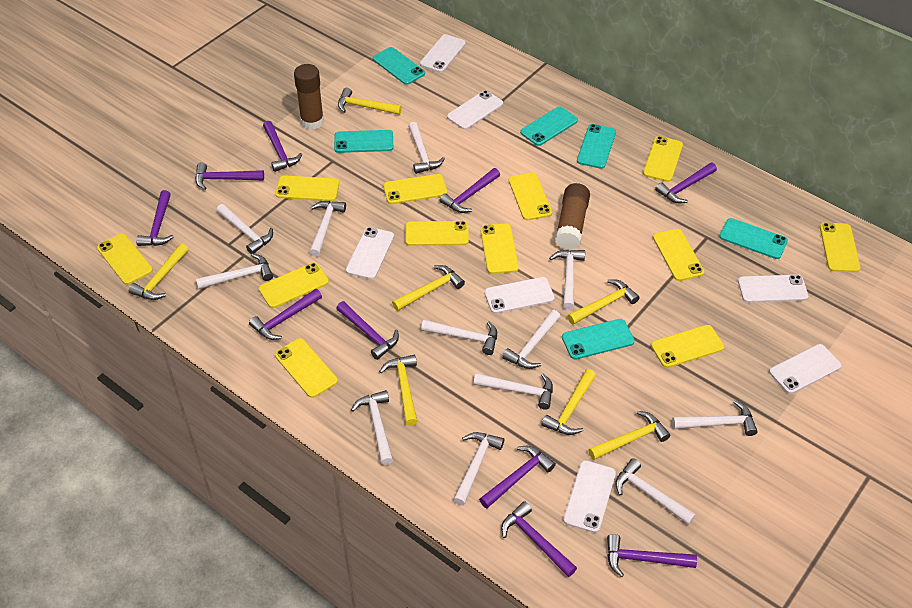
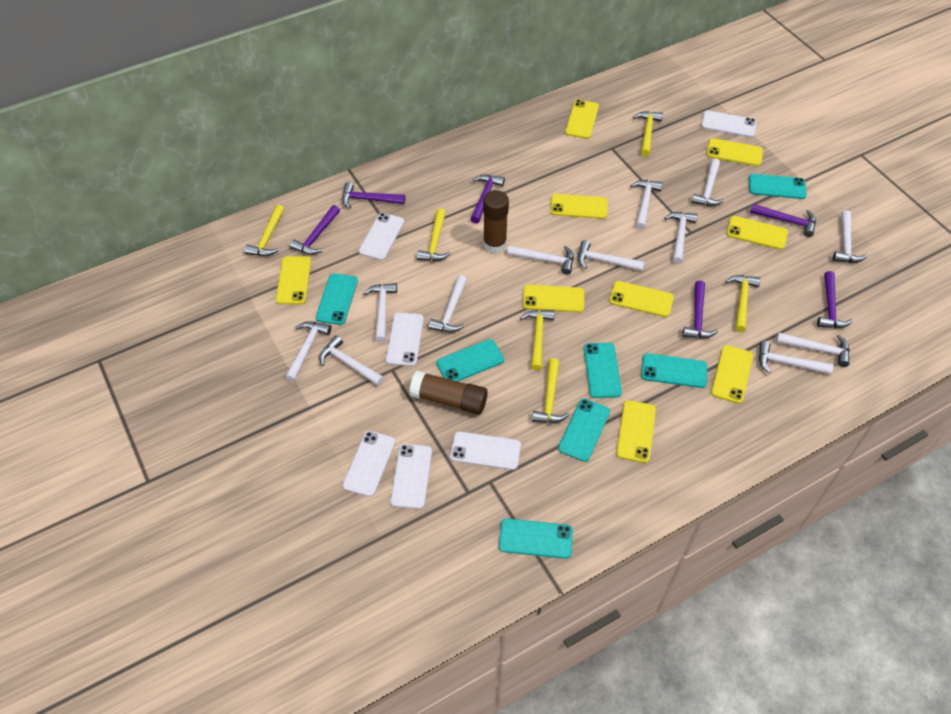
purple hammer: [136,190,174,246] [195,163,264,190] [249,289,322,340] [263,121,302,172] [336,301,399,360] [440,168,500,213] [479,446,556,508] [501,501,577,577] [607,534,697,577] [655,163,717,203] = 10 -> [290,205,340,255] [342,182,405,208] [471,175,505,224] [682,280,718,339] [750,204,816,237] [817,271,853,328] = 6
turquoise phone: [334,130,393,153] [373,47,425,85] [520,107,578,146] [562,319,635,360] [577,124,616,169] [719,218,788,259] = 6 -> [315,273,358,325] [436,339,504,382] [499,518,573,559] [558,399,610,462] [584,343,622,398] [641,353,707,388] [749,174,807,199] = 7
white phone: [346,227,394,279] [420,34,466,73] [447,90,503,130] [484,277,555,314] [563,460,616,533] [738,275,808,303] [769,344,842,394] = 7 -> [343,431,395,497] [359,213,404,260] [386,313,424,366] [390,444,432,509] [450,431,521,470] [701,111,757,137] = 6
yellow hammer: [129,243,189,300] [338,88,402,115] [379,355,418,426] [392,265,465,311] [541,369,596,435] [567,279,640,325] [588,411,671,460] = 7 -> [245,204,284,256] [417,209,450,261] [520,310,555,371] [532,358,570,423] [633,111,663,156] [725,275,761,332] = 6
yellow phone: [97,233,153,285] [259,262,329,308] [275,175,339,201] [275,338,338,398] [383,174,447,204] [405,221,469,246] [480,223,519,274] [509,173,552,220] [643,136,683,182] [651,325,724,368] [653,229,704,281] [820,223,860,272] = 12 -> [276,256,311,304] [523,285,584,312] [550,194,608,219] [565,100,599,139] [609,281,674,317] [616,400,656,463] [707,138,763,166] [711,345,753,404] [726,216,788,250] = 9

